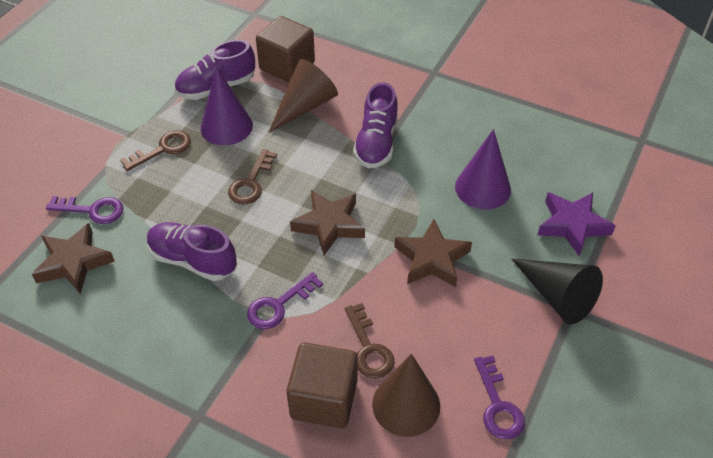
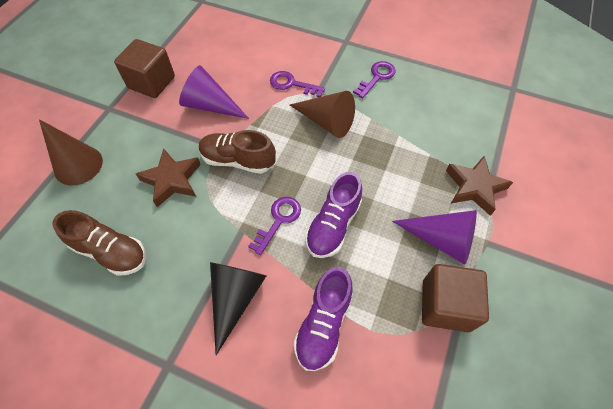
brown key: [120,131,191,171] [228,149,277,205] [345,303,395,379] = 3 -> none = 0
brown shoe: none = 0 -> [53,210,146,276] [199,130,276,174] = 2
brown star: [32,223,115,294] [290,190,365,255] [394,219,472,287] = 3 -> [136,148,201,207] [446,156,513,216] = 2
purple shoe: [147,222,237,281] [174,40,255,100] [353,82,398,168] = 3 -> [294,267,353,371] [305,172,362,258] = 2
purple star: [538,192,616,257] = 1 -> none = 0

